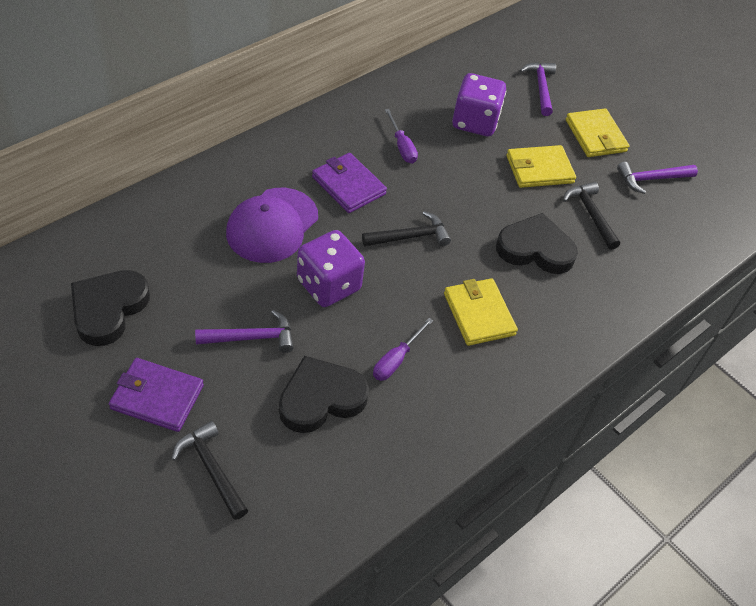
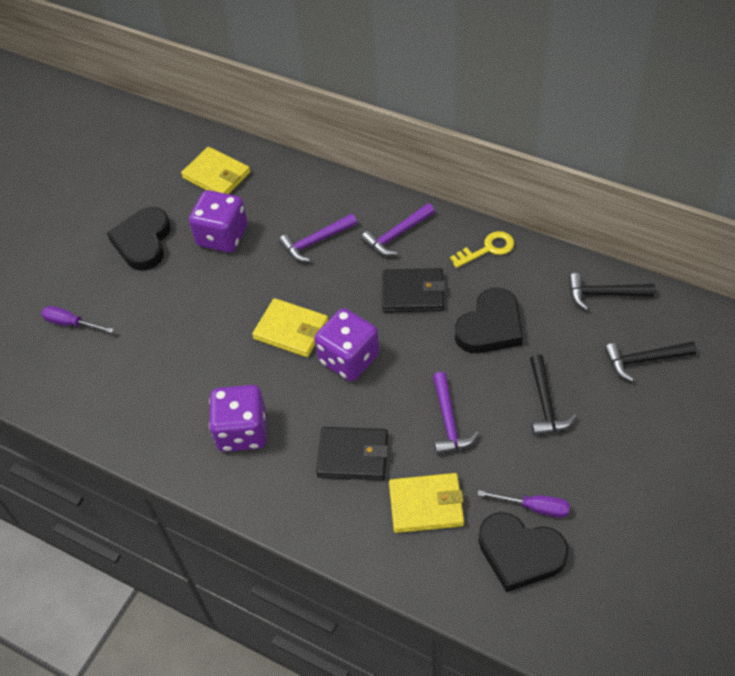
black wallet: none = 0 -> [316,427,388,480] [382,268,445,313] = 2
purple cap: [226,188,318,263] = 1 -> none = 0
purple dice: [297,230,365,307] [452,73,506,136] = 2 -> [189,190,248,253] [209,385,267,452] [314,308,379,381] = 3
purple wallet: [109,358,204,432] [312,153,387,213] = 2 -> none = 0
yellow key: none = 0 -> [450,231,514,268] = 1

